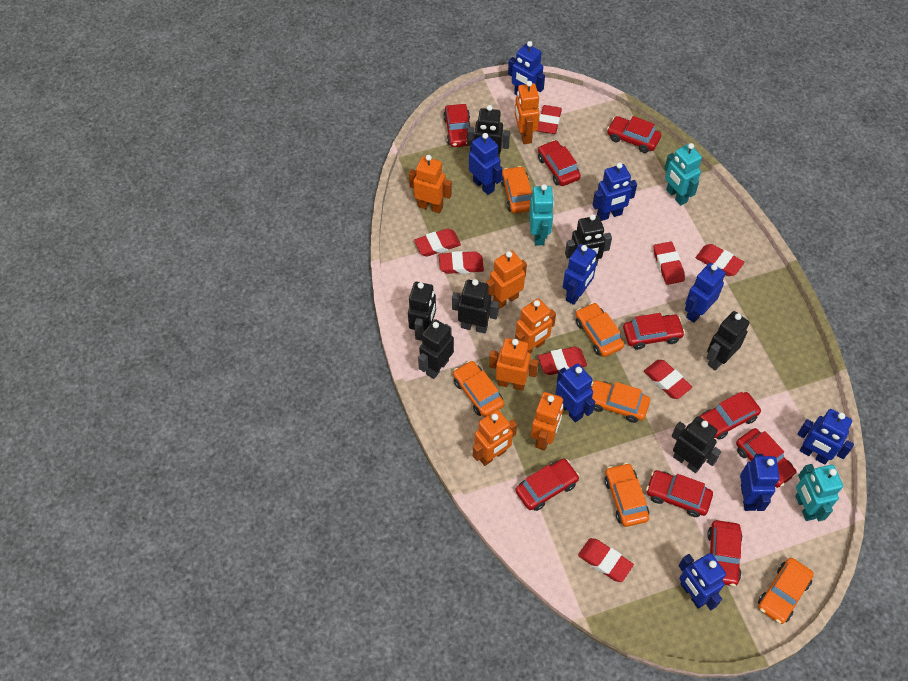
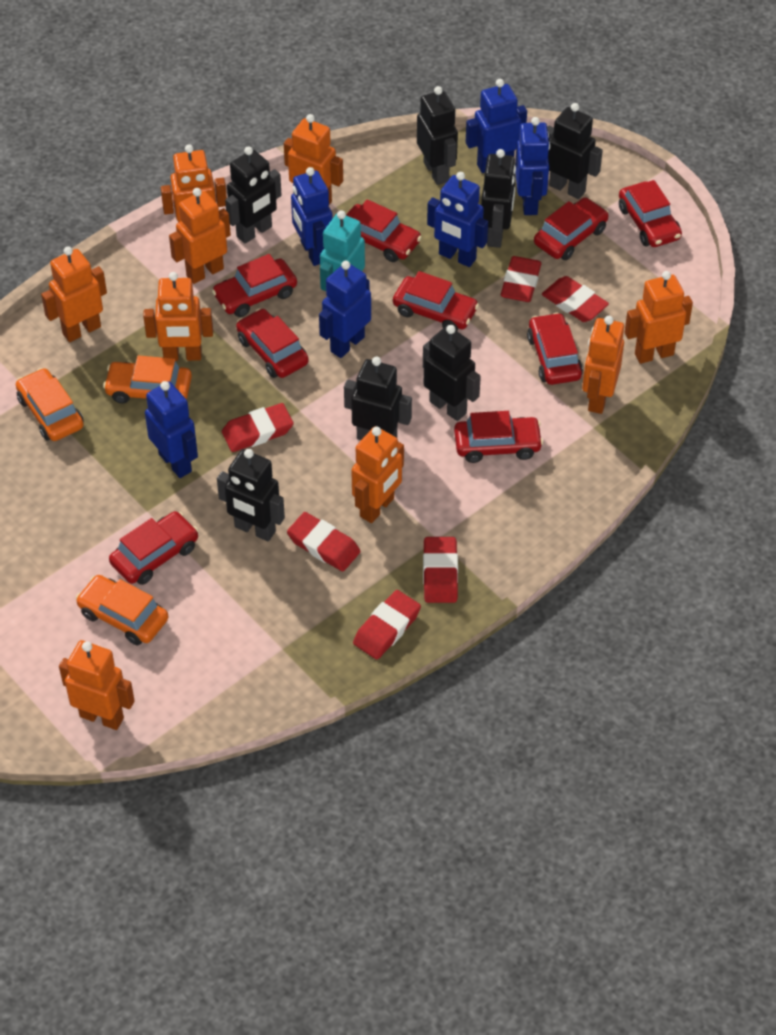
blue robot: [469,133,502,195] [508,41,545,95] [555,363,595,422] [563,244,597,305] [592,163,637,221] [678,553,726,610] [685,263,725,323] [740,454,780,511] [797,409,854,464] = 9 -> [145,381,198,478] [291,167,333,266] [319,261,371,358] [427,172,488,267] [466,79,527,173] [515,117,550,215] = 6
orange car: [453,361,504,417] [501,166,532,213] [576,302,624,357] [591,380,650,423] [604,463,649,527] [758,558,814,624] = 6 -> [16,368,84,441] [76,575,168,645] [103,356,192,404] = 3
orange robot: [409,155,452,213] [473,410,517,466] [486,250,527,309] [489,338,539,391] [515,81,540,144] [515,298,556,353] [531,392,564,451] = 7 -> [41,247,107,342] [59,640,135,730] [143,272,213,361] [161,144,227,222] [169,188,231,284] [284,114,343,205] [351,426,404,523] [582,316,624,414] [625,271,693,364] = 9
red eraser: [414,229,461,257] [439,251,484,274] [537,105,562,134] [538,347,587,375] [578,538,634,582] [644,360,692,399] [654,242,685,285] [696,244,744,276] = 8 -> [222,403,294,452] [287,512,361,572] [353,590,421,659] [423,537,458,603] [501,256,541,302] [542,276,609,322] = 6
turquoise robot: [529,184,554,245] [664,143,702,205] [795,464,843,521] = 3 -> [320,210,365,291] = 1

